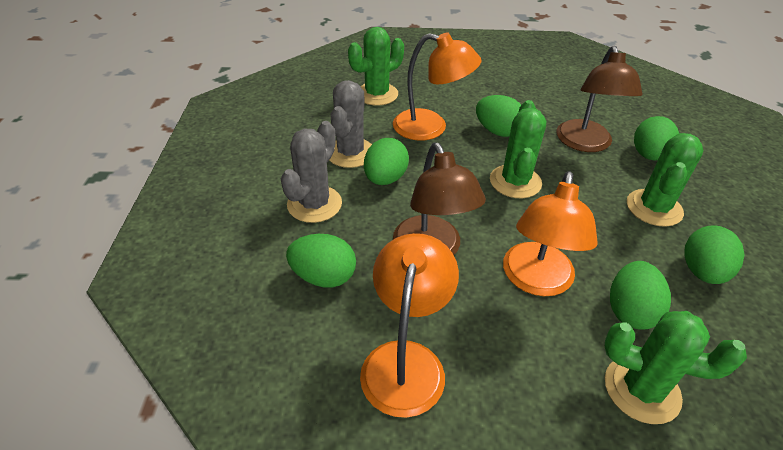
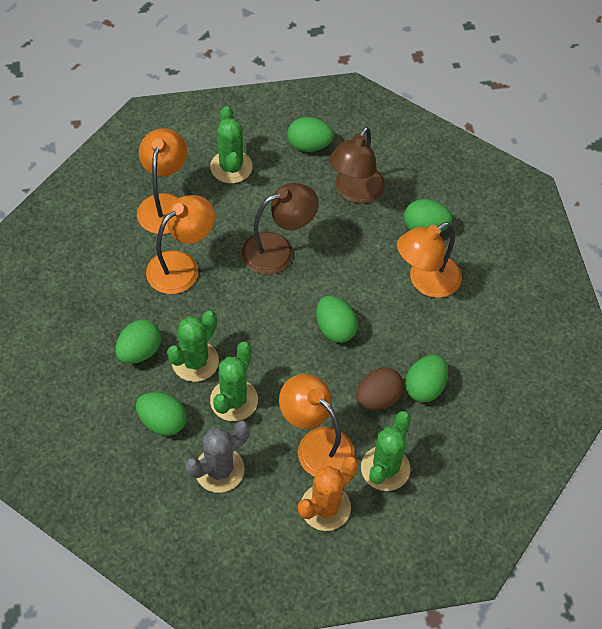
brown egg: none = 0 -> [356,367,404,410] = 1
grey cactus: [281,121,342,223] [329,80,372,168] = 2 -> [185,420,250,493] = 1
orange cactus: none = 0 -> [298,456,359,531] = 1
orange lamp: [360,233,459,418] [393,32,482,141] [503,171,598,296] = 3 -> [137,128,187,234] [146,195,215,294] [279,374,355,477] [397,222,462,298] = 4

